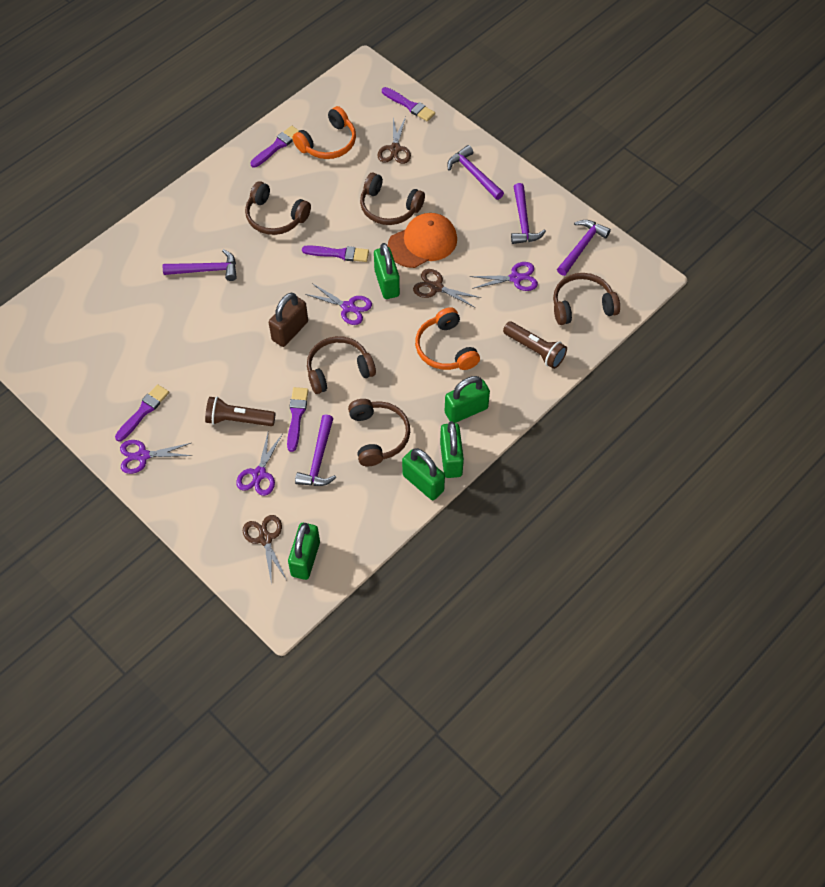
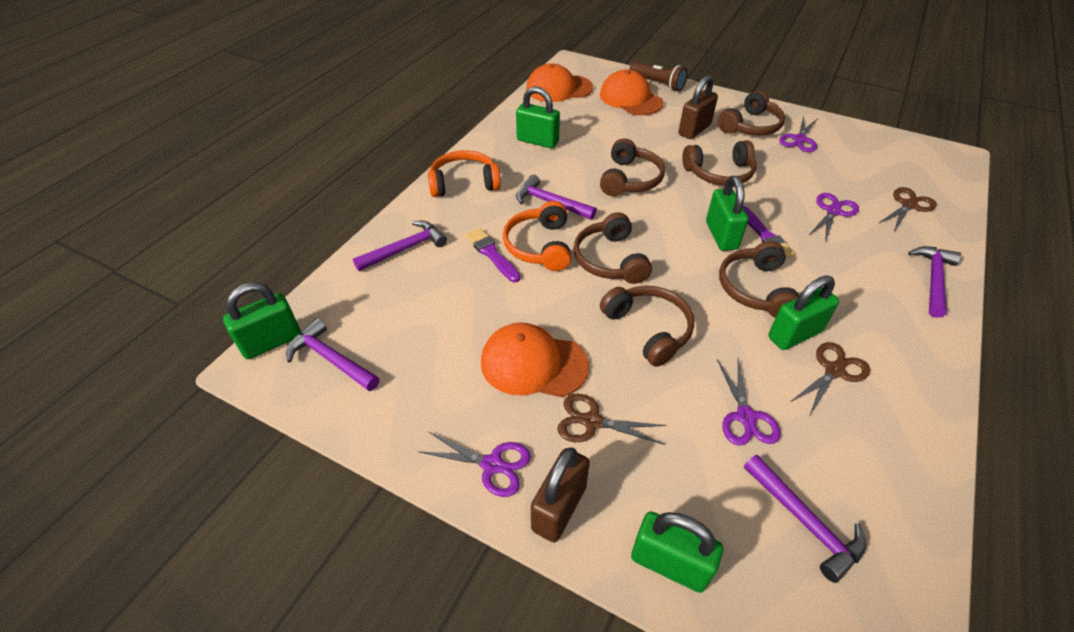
brown flashlight: [205,397,276,426] [503,322,567,369] = 2 -> [629,62,688,91] = 1
brown headphones: [245,181,311,235] [307,336,376,394] [348,399,410,466] [360,172,425,225] [553,273,620,325] = 5 -> [574,212,652,284] [600,138,665,196] [600,286,694,367] [682,140,756,186] [718,90,785,135] [719,241,799,318] = 6
brown padlock: [269,293,308,347] = 1 -> [531,447,590,543] [678,75,718,139] = 2
orange cap: [388,213,457,268] = 1 -> [481,323,589,397] [526,63,593,102] [600,69,664,115] = 3
purple brush: [115,384,169,442] [250,126,299,168] [287,387,308,452] [302,245,369,262] [382,87,435,122] = 5 -> [466,228,521,282] [743,206,795,258] = 2

